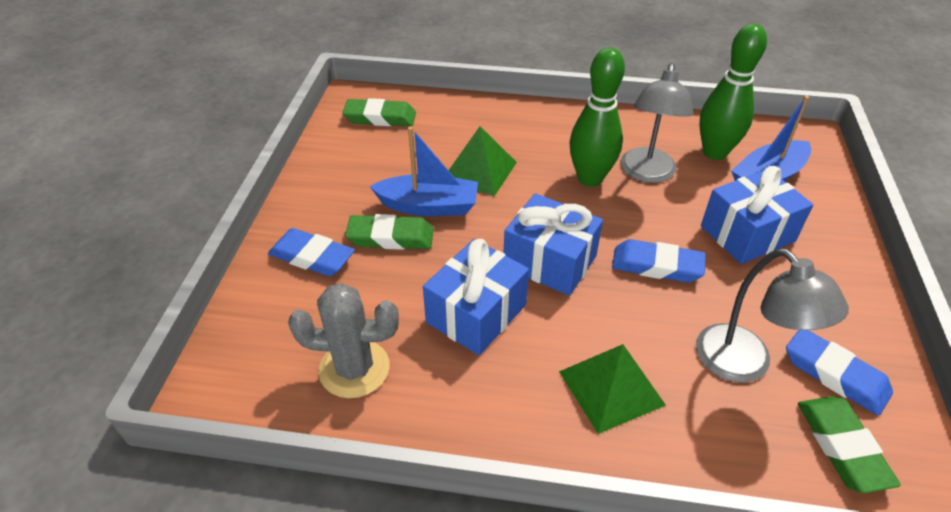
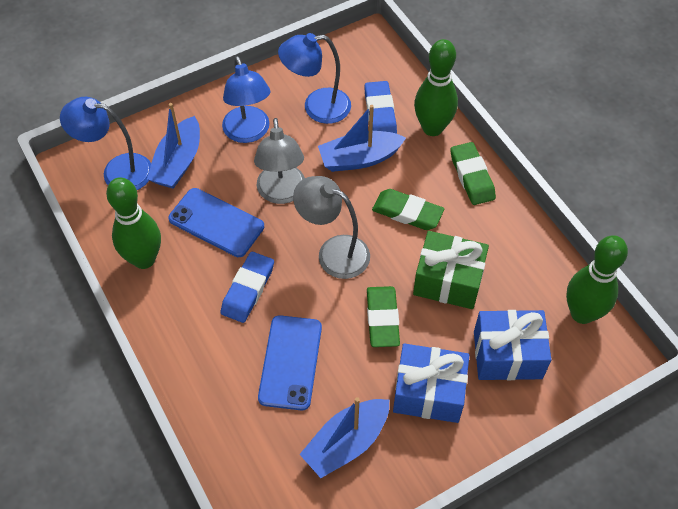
blue boat: [370,127,478,216] [731,96,811,181] = 2 -> [147,103,200,189] [299,397,389,478] [318,105,406,172] = 3
blue eraser: [268,228,355,276] [612,239,706,283] [786,330,893,416] = 3 -> [220,252,274,323] [364,81,397,134] = 2
blue gift: [423,239,529,355] [503,193,603,296] [701,166,813,264] = 3 -> [393,344,469,423] [474,310,551,380] = 2
blue lamp: none = 0 -> [60,97,151,190] [222,56,271,143] [278,33,351,124] = 3
blue phone: none = 0 -> [168,188,264,257] [258,315,322,411] = 2
green bowling pin: [569,47,625,187] [699,24,767,160] = 2 -> [106,177,161,269] [414,39,458,136] [566,235,628,324] = 3
green gift: none = 0 -> [413,231,489,309] = 1
green pyramid: [449,126,517,196] [559,344,666,434] = 2 -> none = 0
grey cactus: [288,283,399,398] = 1 -> none = 0

